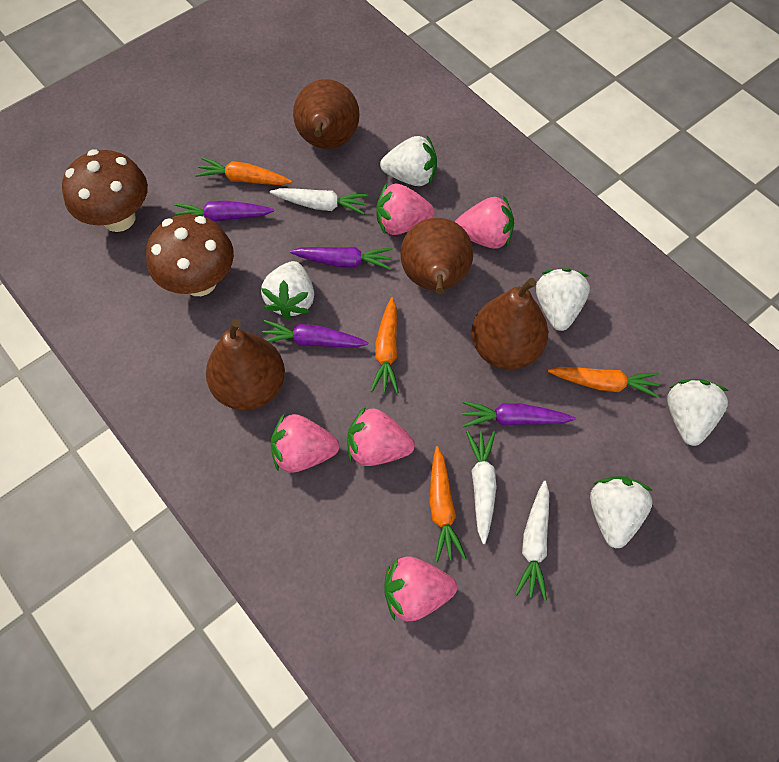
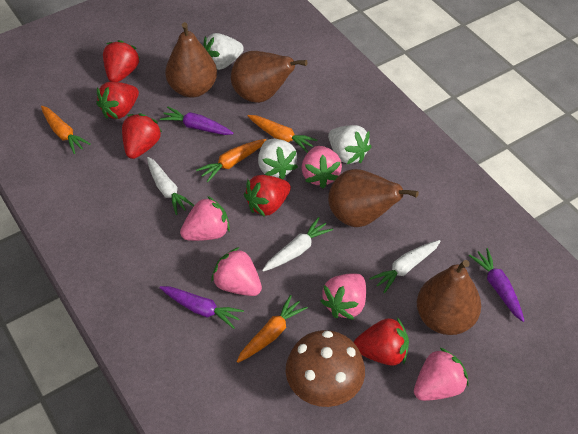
brown mushroom: [62,149,148,232] [146,214,234,296] = 2 -> [286,330,365,407] = 1
purple carrot: [174,200,274,222] [262,320,368,348] [290,247,393,270] [462,401,576,427] = 4 -> [159,286,244,329] [160,107,234,135] [469,248,524,322] = 3
red strawberry: none = 0 -> [96,82,139,119] [103,40,140,82] [122,113,162,159] [244,175,291,217] [354,317,409,366] = 5
white strawberry: [261,261,314,320] [380,136,437,186] [536,268,590,331] [590,476,653,548] [667,379,728,446] = 5 -> [203,33,244,70] [258,139,298,179] [328,125,371,164] = 3

